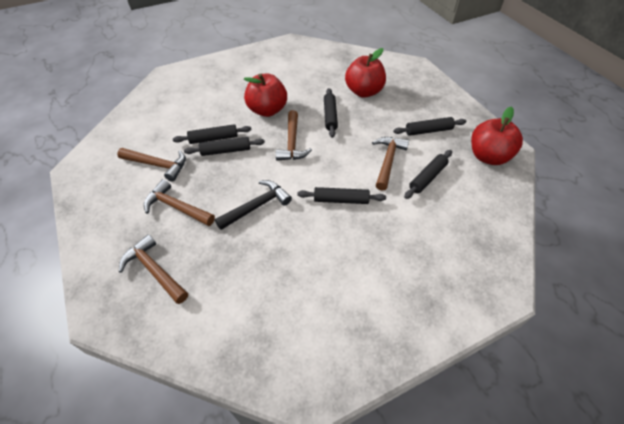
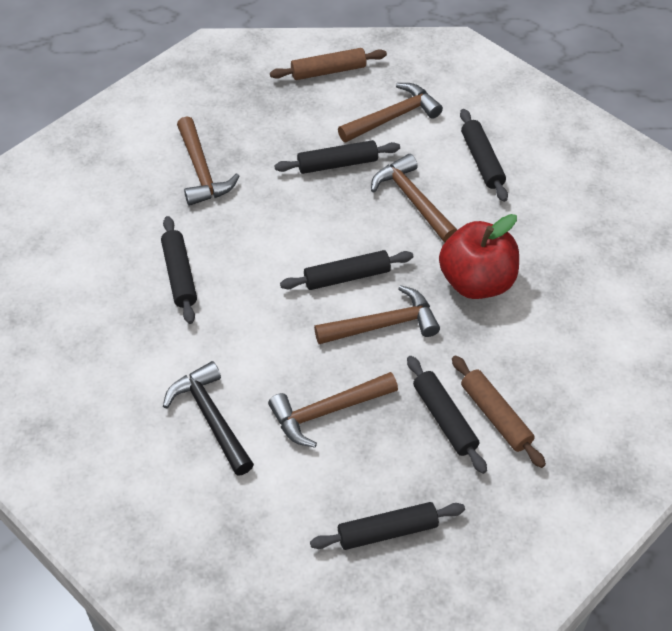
brown rolling pin: none = 0 -> [270,48,387,80] [452,356,546,468] = 2
red apple: [244,74,287,117] [345,48,386,98] [471,106,523,165] = 3 -> [439,214,519,299] = 1

